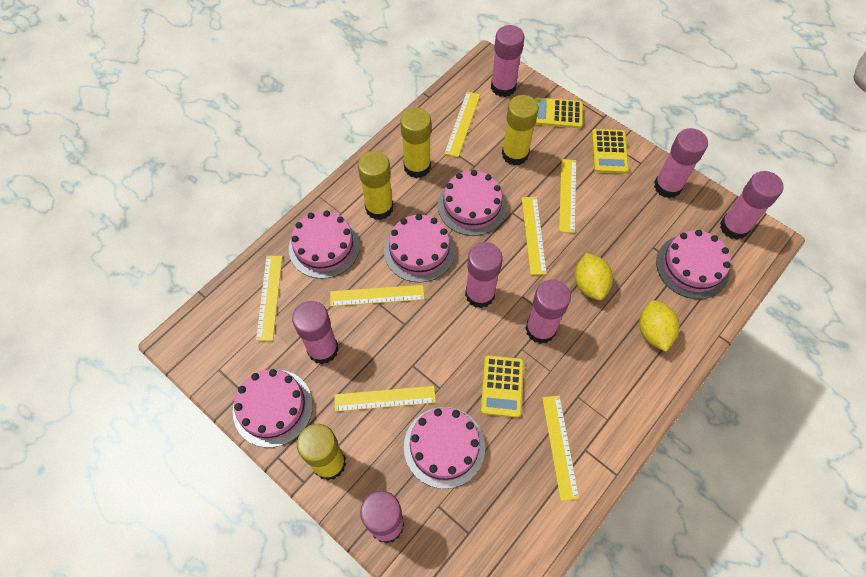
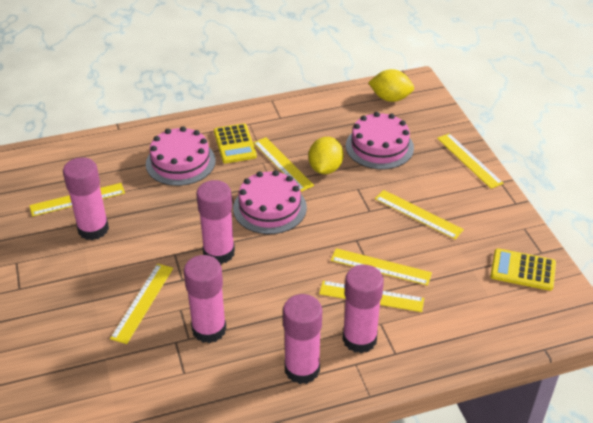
pink cake: [233,369,313,448] [289,210,360,279] [384,214,455,283] [404,407,485,489] [438,170,507,236] [656,230,731,299] = 6 -> [146,126,216,186] [233,170,307,234] [346,112,414,169] = 3
pink glue stick: [292,301,339,364] [360,491,404,543] [465,242,503,308] [491,25,524,97] [525,279,571,344] [654,128,708,198] [720,171,783,240] = 7 -> [63,157,109,240] [184,255,226,343] [196,180,235,264] [283,294,322,384] [342,264,384,353] = 5
yellow calculator: [481,355,524,418] [534,97,583,128] [592,129,629,174] = 3 -> [214,123,257,163] [490,248,556,291] = 2
yellow glue stick: [297,424,346,481] [358,151,393,220] [400,108,431,178] [502,95,539,166] = 4 -> none = 0

